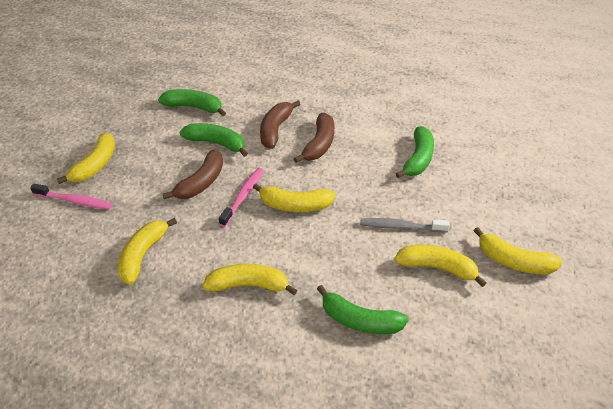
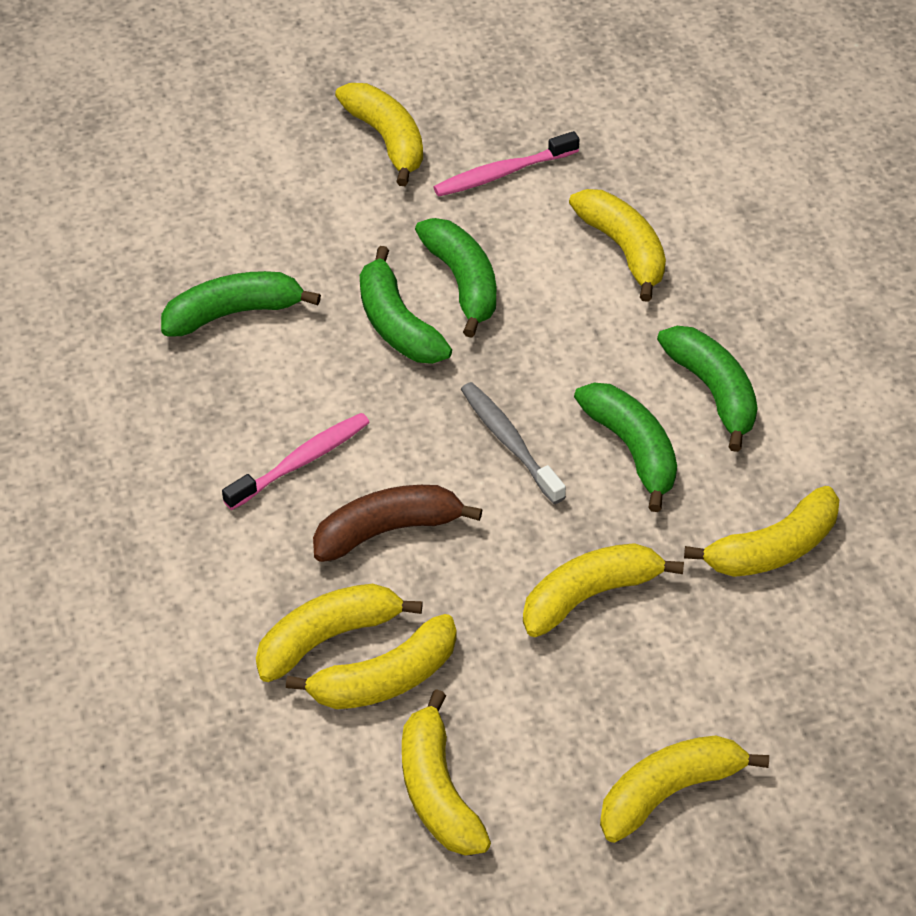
brown banana: [163,149,223,199] [260,101,301,149] [294,113,334,163] = 3 -> [313,485,482,562] = 1
green banana: [158,89,226,116] [180,123,248,157] [317,285,409,334] [396,126,434,178] = 4 -> [161,271,321,337] [360,246,452,364] [415,218,496,338] [574,383,677,512] [657,326,758,452] = 5
yellow banana: [57,132,115,184] [118,218,177,285] [202,264,297,295] [253,183,335,212] [394,245,486,287] [473,227,563,274] = 6 -> [256,584,423,682] [286,614,456,709] [335,83,423,186] [402,689,491,856] [523,543,684,637] [569,189,666,302] [600,735,769,843] [684,486,839,577] = 8

